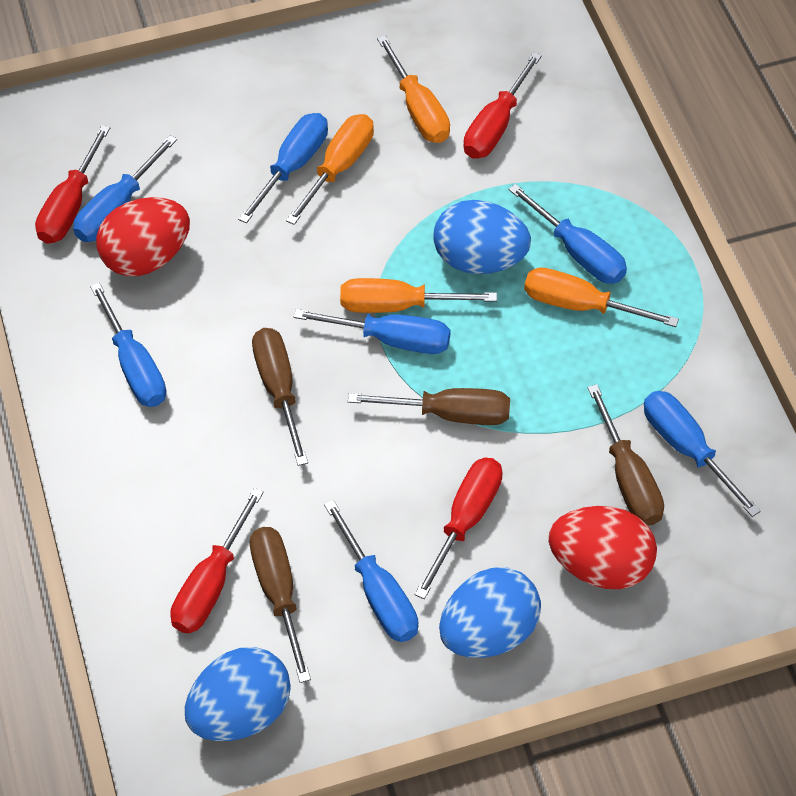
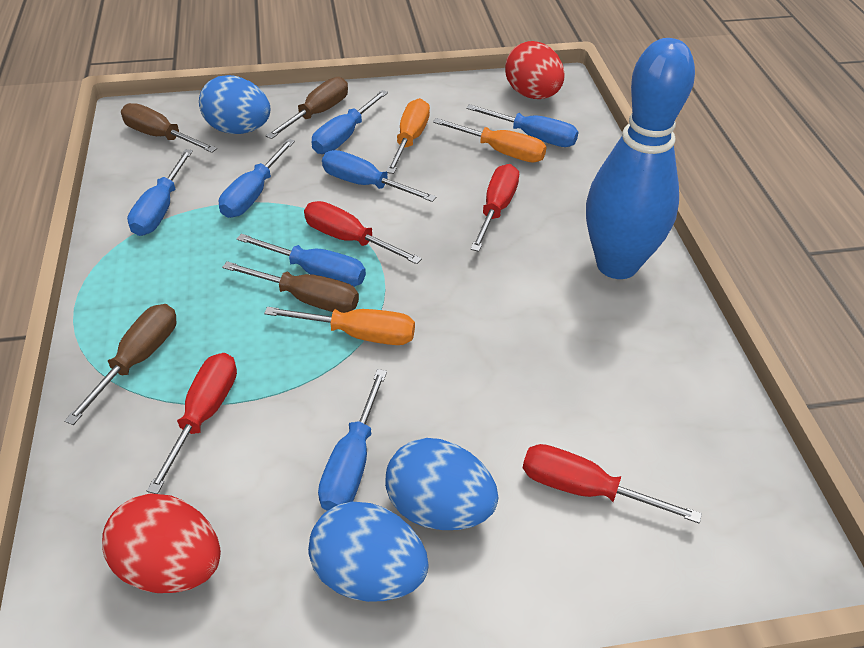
blue bowling pin: none = 0 -> [586,38,695,279] = 1
orange screwdriver: [286,114,374,225] [340,278,497,313] [377,36,450,143] [524,267,679,327] = 4 -> [264,307,415,345] [386,98,430,174] [433,118,547,163] = 3

